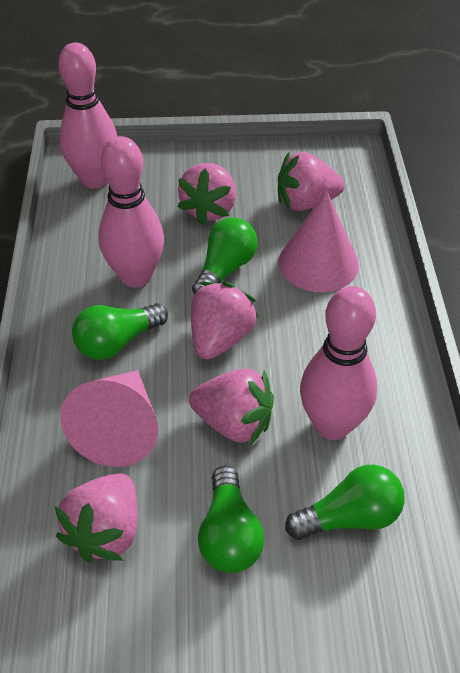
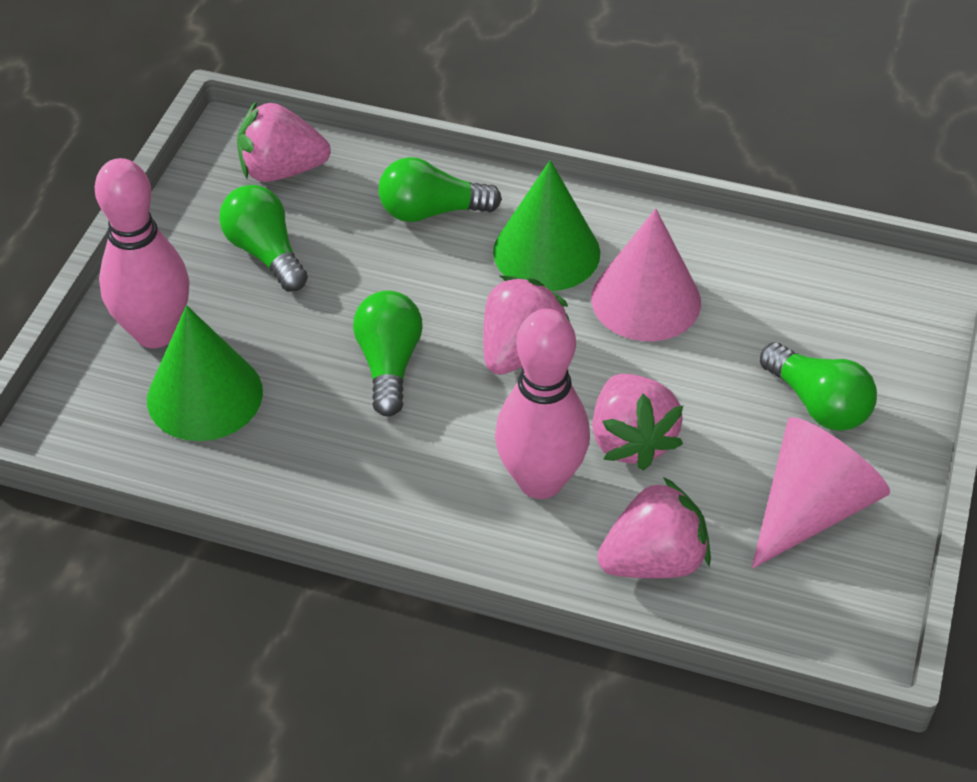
green cone: none = 0 -> [147,305,263,441] [493,160,600,291] = 2
pink bowling pin: [58,43,117,188] [99,136,164,288] [300,286,377,440] = 3 -> [95,158,190,348] [495,309,590,499] = 2
pink strawberry: [55,473,138,562] [178,163,236,225] [189,369,274,446] [191,282,259,359] [278,152,345,211] = 5 -> [237,101,331,182] [483,275,570,375] [592,374,683,471] [597,477,711,578] = 4

